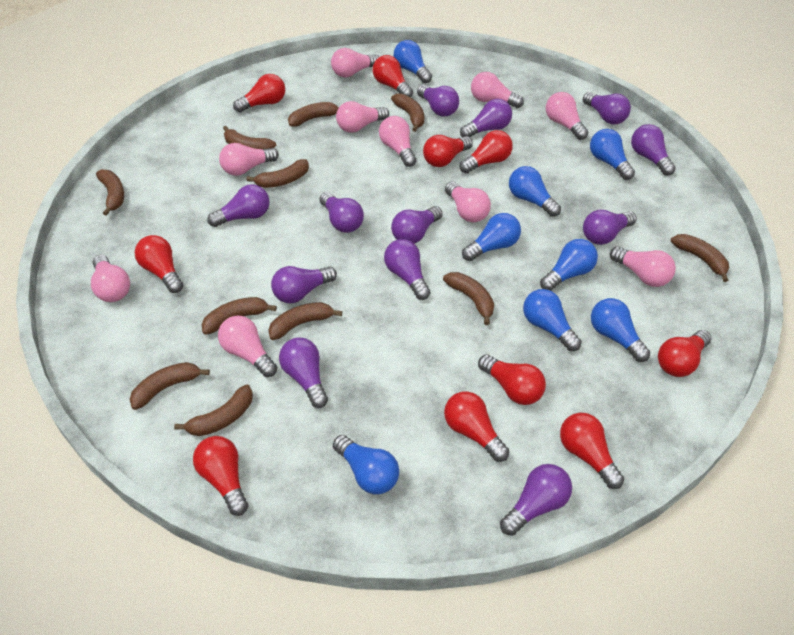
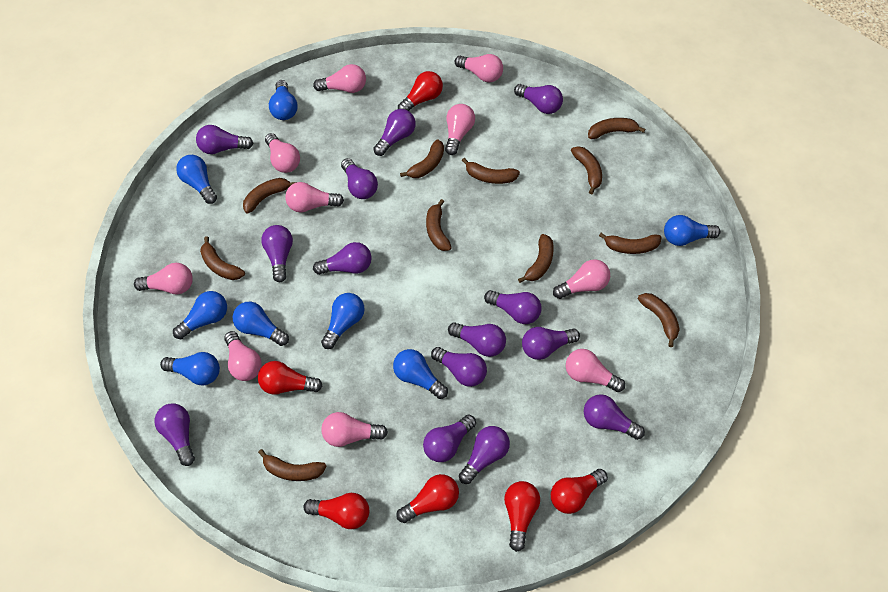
purple light bulb: [207,184,270,227] [271,266,337,303] [279,337,328,408] [320,192,364,233] [384,239,430,300] [391,206,443,244] [417,85,459,116] [460,99,512,137] [500,464,572,536] [583,92,631,124] [583,210,637,245] [631,124,676,176] = 12 -> [155,403,195,466] [196,125,254,154] [261,225,293,282] [313,242,372,275] [341,158,378,199] [373,109,416,156] [423,415,476,462] [431,347,487,387] [448,322,506,357] [459,426,510,484] [484,290,542,324] [514,84,563,114] [522,327,580,360] [584,394,645,440] = 14
red light bulb: [135,235,183,293] [193,436,248,516] [233,74,285,113] [373,55,413,98] [423,135,473,167] [444,391,509,462] [460,130,513,174] [478,354,546,405] [560,412,624,489] [658,330,711,377] = 10 -> [258,361,323,395] [303,493,369,529] [396,474,459,523] [398,71,443,111] [504,481,540,552] [551,469,608,514] = 6

